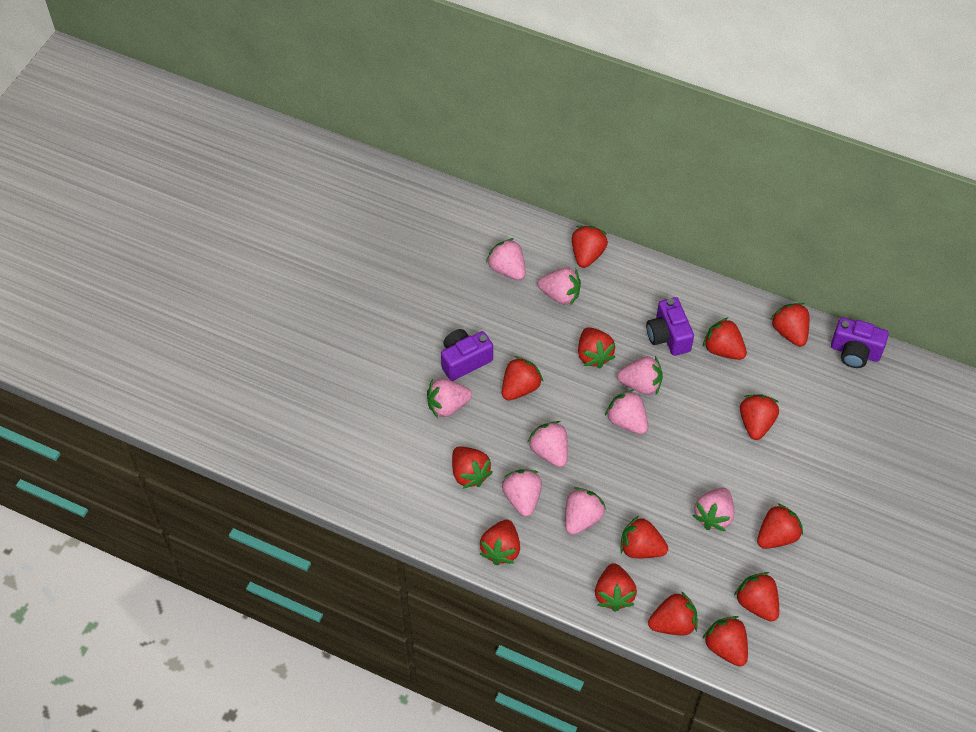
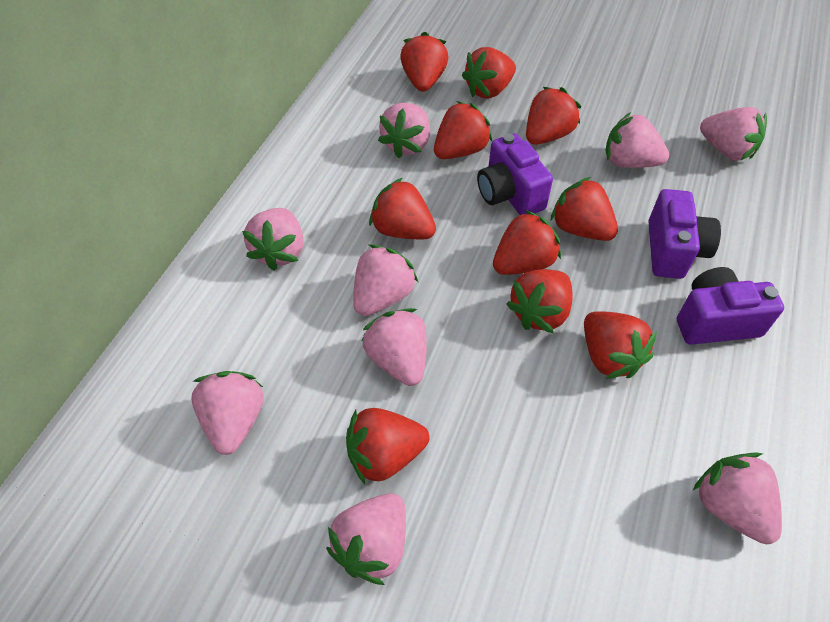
red strawberry: [452,446,493,489] [480,520,520,565] [502,356,543,401] [572,226,608,268] [578,327,615,368] [595,563,637,612] [620,516,668,558] [648,591,698,635] [702,616,748,667] [703,317,747,360] [734,572,779,622] [740,395,779,440] [757,503,803,549] [770,303,810,347] = 14 -> [346,408,429,484] [369,178,436,239] [400,32,448,92] [434,101,492,159] [462,47,516,98] [493,210,561,275] [506,269,573,333] [526,87,581,145] [551,177,618,241] [584,311,657,379] = 10

